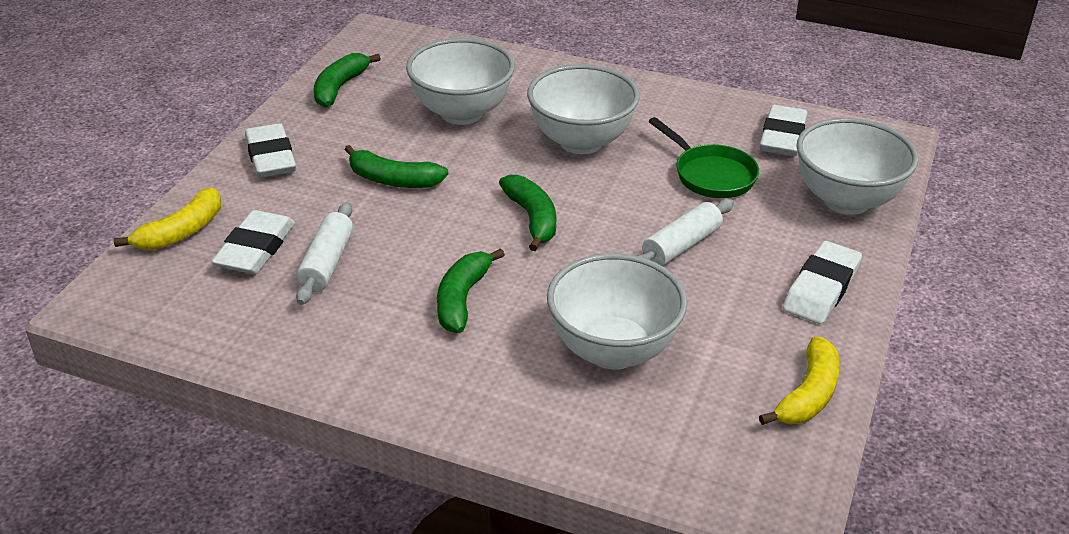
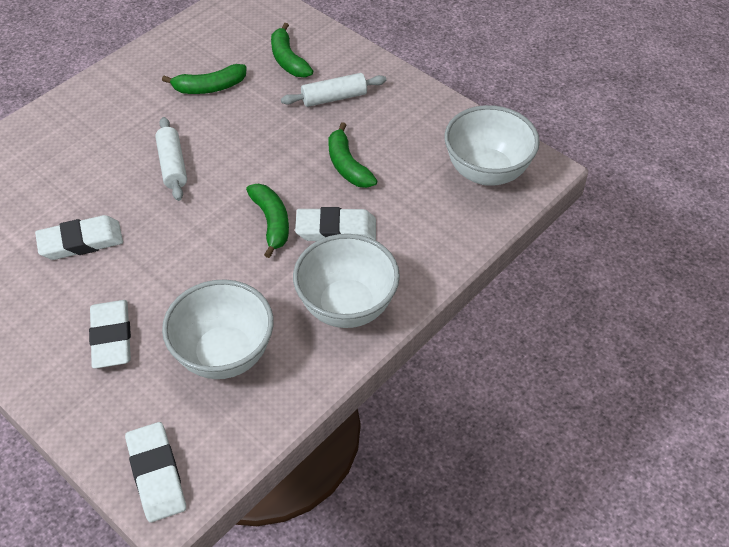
green pan: [648,117,759,198] = 1 -> none = 0
white bowl: [406,38,515,125] [527,64,640,154] [547,253,687,370] [796,118,918,215] = 4 -> [162,279,274,379] [293,234,400,328] [444,105,540,186] = 3
yellow banana: [114,187,221,250] [759,336,840,425] = 2 -> none = 0

